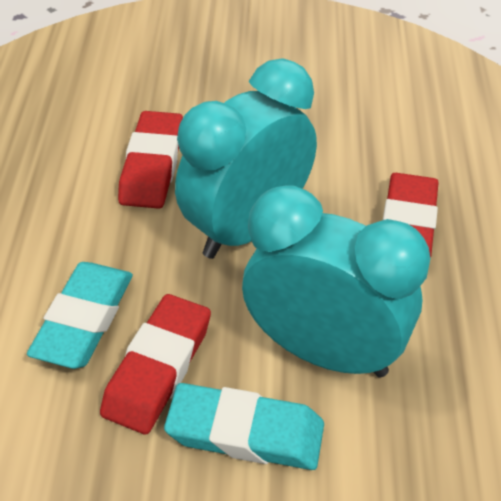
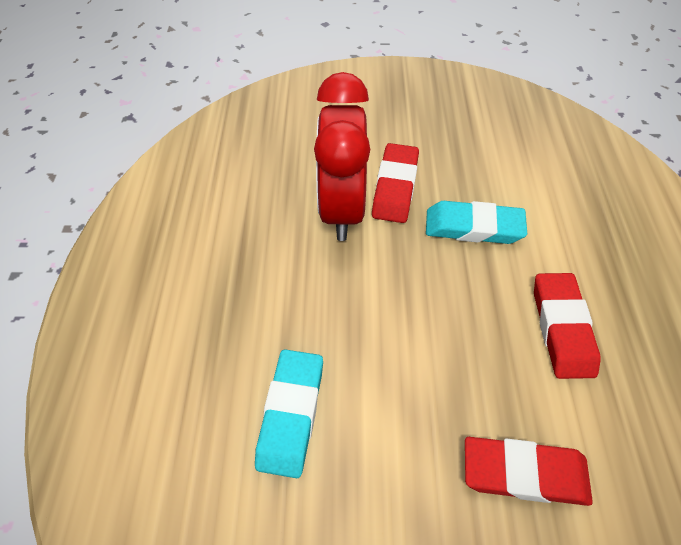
red clock: none = 0 -> [314,72,370,241] = 1
turquoise clock: [175,59,317,259] [242,185,431,377] = 2 -> none = 0

